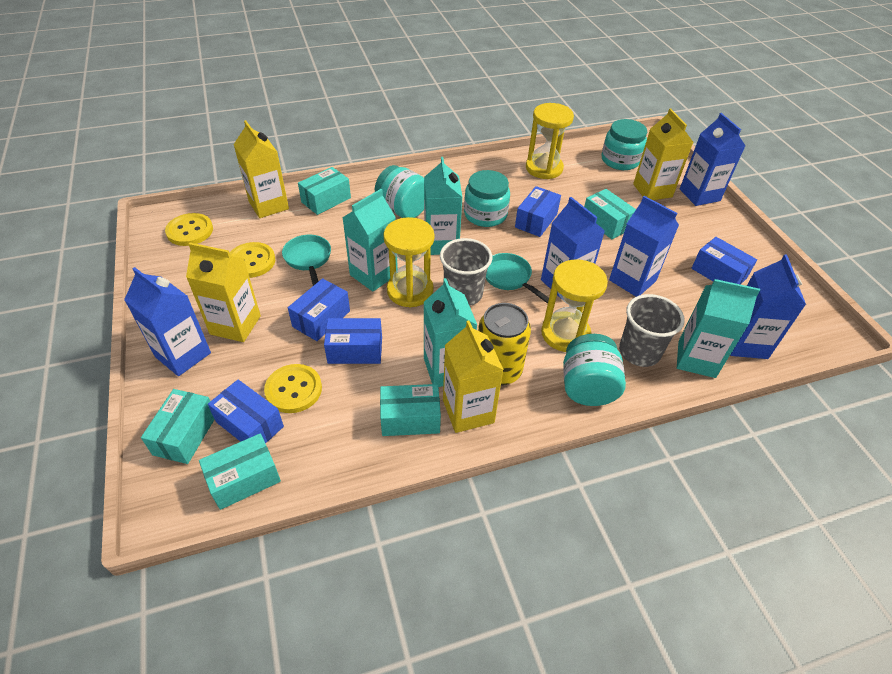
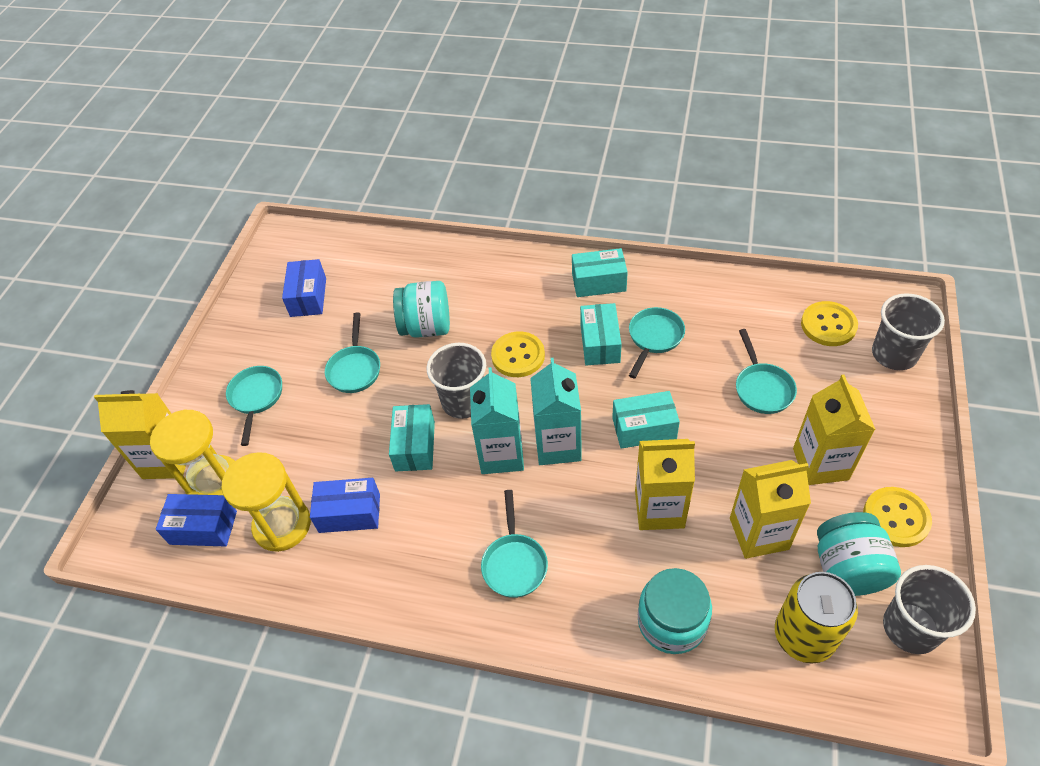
blue box: [208,379,284,444] [288,278,350,341] [324,318,382,364] [515,186,561,237] [691,237,757,285] = 5 -> [156,494,237,546] [282,259,326,317] [310,478,380,533] = 3
blue carton: [124,267,211,376] [541,197,605,297] [609,196,679,297] [680,113,745,206] [730,254,806,359] = 5 -> none = 0
grey cup: [440,238,493,306] [619,294,685,367] = 2 -> [426,343,486,419] [872,293,945,370] [883,565,976,654] = 3
turquoise box: [141,389,215,464] [199,433,281,510] [298,167,351,215] [380,384,441,436] [584,189,636,239] = 5 -> [389,404,435,472] [572,248,628,297] [580,303,622,365] [612,391,680,449] = 4
turquoise carton: [342,189,398,292] [424,157,462,255] [424,278,477,387] [677,279,760,378] = 4 -> [470,367,524,474] [530,358,582,465] = 2
turquoise jar: [375,165,424,218] [464,170,510,227] [563,334,626,406] [601,119,647,170] = 4 -> [393,281,450,338] [638,568,712,654] [817,512,901,596] = 3
turquoise pan: [282,235,331,286] [486,253,549,304] = 2 -> [226,366,282,446] [325,312,380,393] [481,490,548,598] [629,307,685,378] [736,329,797,414] = 5
yellow hourglass: [383,217,434,307] [526,103,574,179] [541,259,608,352] = 3 -> [150,409,235,495] [221,452,311,552] = 2

